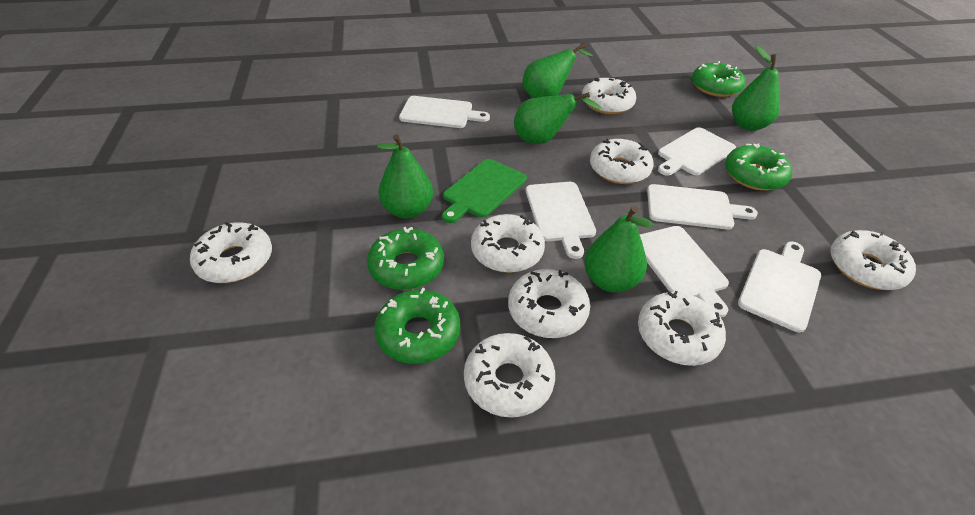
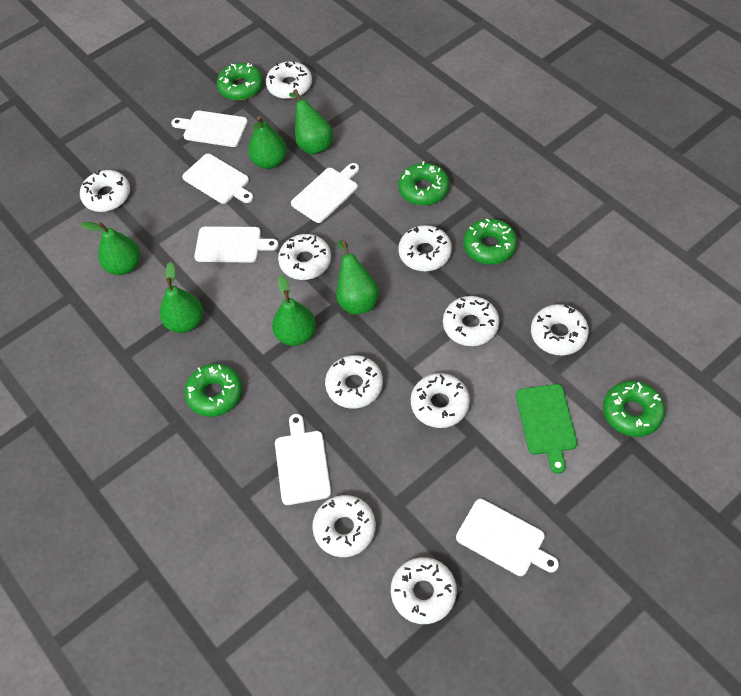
green donut: [367,227,444,290] [374,288,460,364] [692,61,745,97] [725,143,792,191] = 4 -> [184,363,242,417] [217,63,263,100] [398,161,449,206] [463,218,517,264] [603,381,665,437] = 5
green pear: [376,134,433,219] [514,92,601,144] [522,43,593,98] [584,206,654,292] [732,46,780,131] = 5 -> [80,222,140,275] [160,262,203,333] [248,116,287,169] [272,275,316,346] [289,89,333,155] [337,241,379,315] = 6
white donut: [190,222,272,283] [464,333,555,418] [471,214,545,273] [508,269,590,338] [582,77,636,114] [590,139,654,184] [638,291,726,366] [830,230,916,290] = 8 -> [80,170,130,212] [266,61,312,99] [278,234,331,280] [312,495,376,557] [325,355,383,409] [391,557,457,624] [398,225,452,271] [411,373,470,428] [443,296,499,346] [531,304,589,356] = 10

